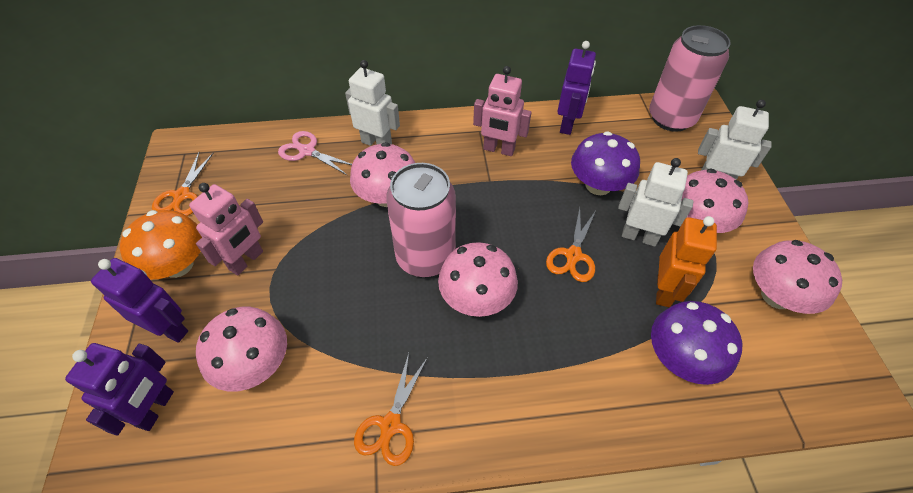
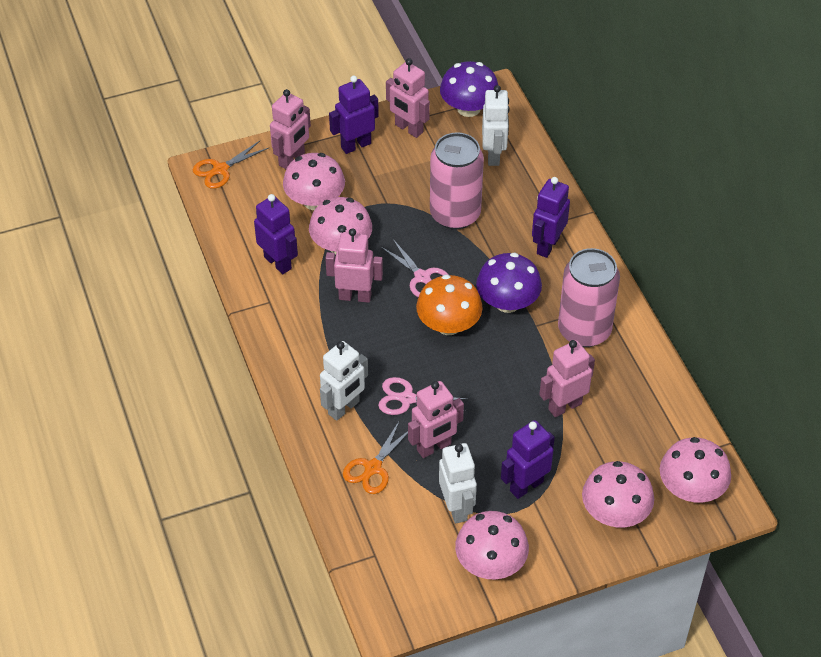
orange robot: [656,216,717,307] = 1 -> none = 0
orange scissors: [152,153,213,216] [354,353,428,466] [546,207,596,282] = 3 -> [193,140,269,189] [343,420,408,494] = 2
pink robot: [189,183,263,275] [473,66,532,156] = 2 -> [270,89,311,169] [325,228,383,303] [386,58,430,138] [408,381,464,458] [539,340,595,417] = 5
pink scissors: [278,131,352,176] = 1 -> [378,377,469,415] [380,238,449,298] = 2
purple robot: [65,343,174,435] [91,258,188,343] [557,41,596,135] = 3 -> [254,194,298,274] [329,76,379,154] [501,420,555,499] [532,177,570,258] = 4

